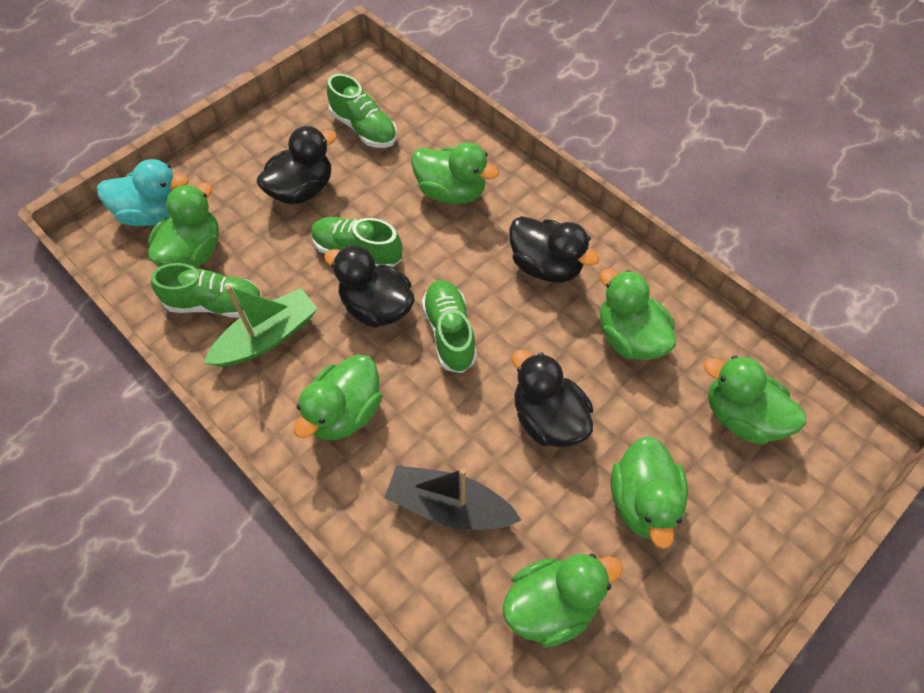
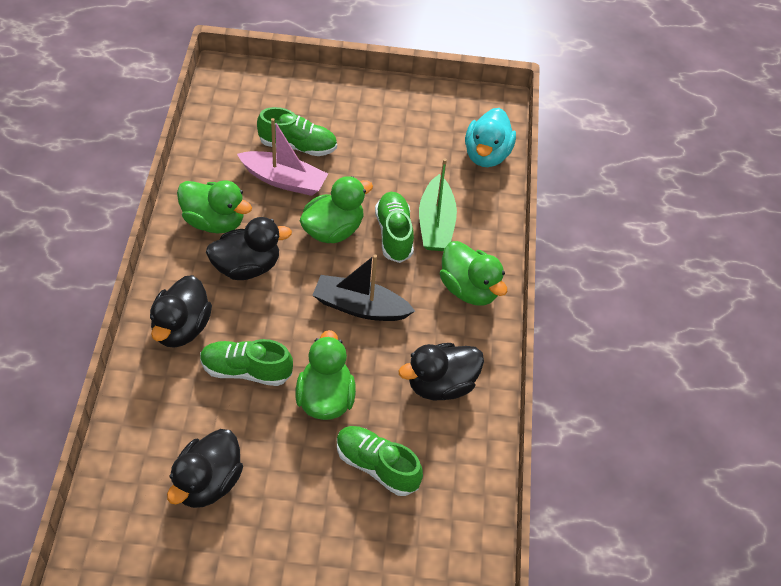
green duck: [148,183,219,268] [294,354,382,440] [411,143,499,204] [502,554,623,648] [600,269,676,360] [611,436,688,549] [704,356,806,445] = 7 -> [177,180,252,233] [295,330,356,420] [300,176,373,243] [440,241,507,306] = 4
pink boat: none = 0 -> [237,118,328,196] = 1

